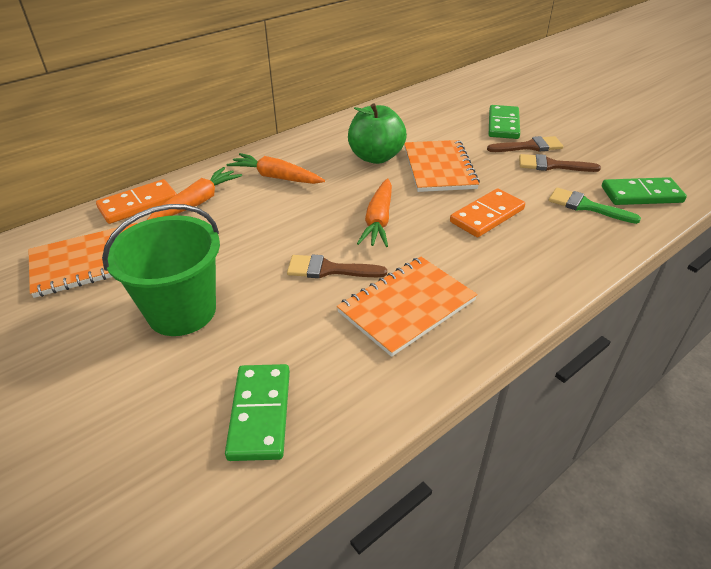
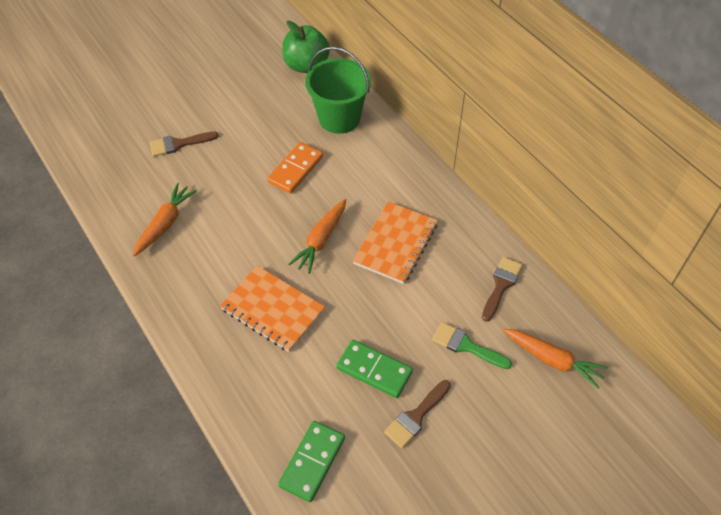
green domino: [225,364,290,461] [489,105,520,139] [602,177,687,205] = 3 -> [278,421,345,502] [336,340,413,398] = 2
orange domino: [96,179,177,224] [450,188,525,237] = 2 -> [267,142,323,194] = 1
orange notebook: [28,223,138,298] [337,257,478,357] [405,140,480,192] = 3 -> [220,265,325,352] [353,202,438,284] = 2

